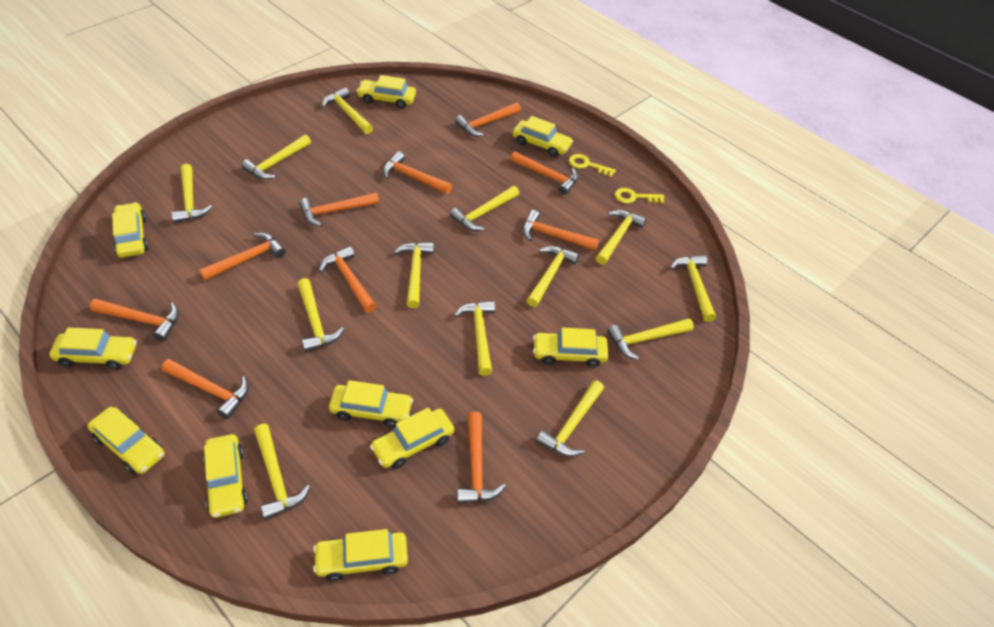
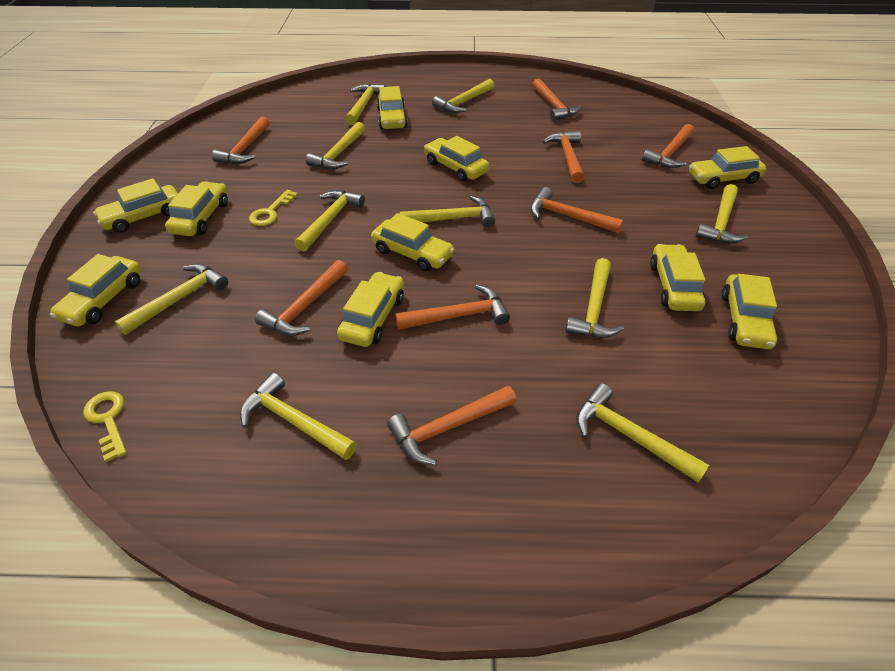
orange hammer: [90,299,179,341] [162,359,249,419] [199,232,286,281] [299,193,379,226] [319,246,376,313] [383,152,452,194] [455,102,521,136] [457,412,506,504] [511,151,578,195] [522,210,599,251] = 10 -> [212,116,270,164] [255,260,348,336] [387,386,516,465] [395,285,510,330] [530,187,623,233] [532,79,582,121] [543,131,584,183] [642,124,694,168] = 8
yellow hammer: [171,164,212,223] [241,134,311,180] [254,424,310,520] [297,278,344,352] [322,88,373,134] [394,242,434,308] [450,186,519,231] [454,301,495,376] [527,246,579,307] [536,380,604,457] [596,210,647,265] [607,318,694,360] [670,255,716,322] = 13 -> [115,263,228,335] [240,373,357,460] [294,190,365,251] [306,122,365,169] [345,83,386,125] [400,196,495,227] [432,79,494,113] [565,258,624,338] [576,383,709,483] [695,184,748,244] = 10

